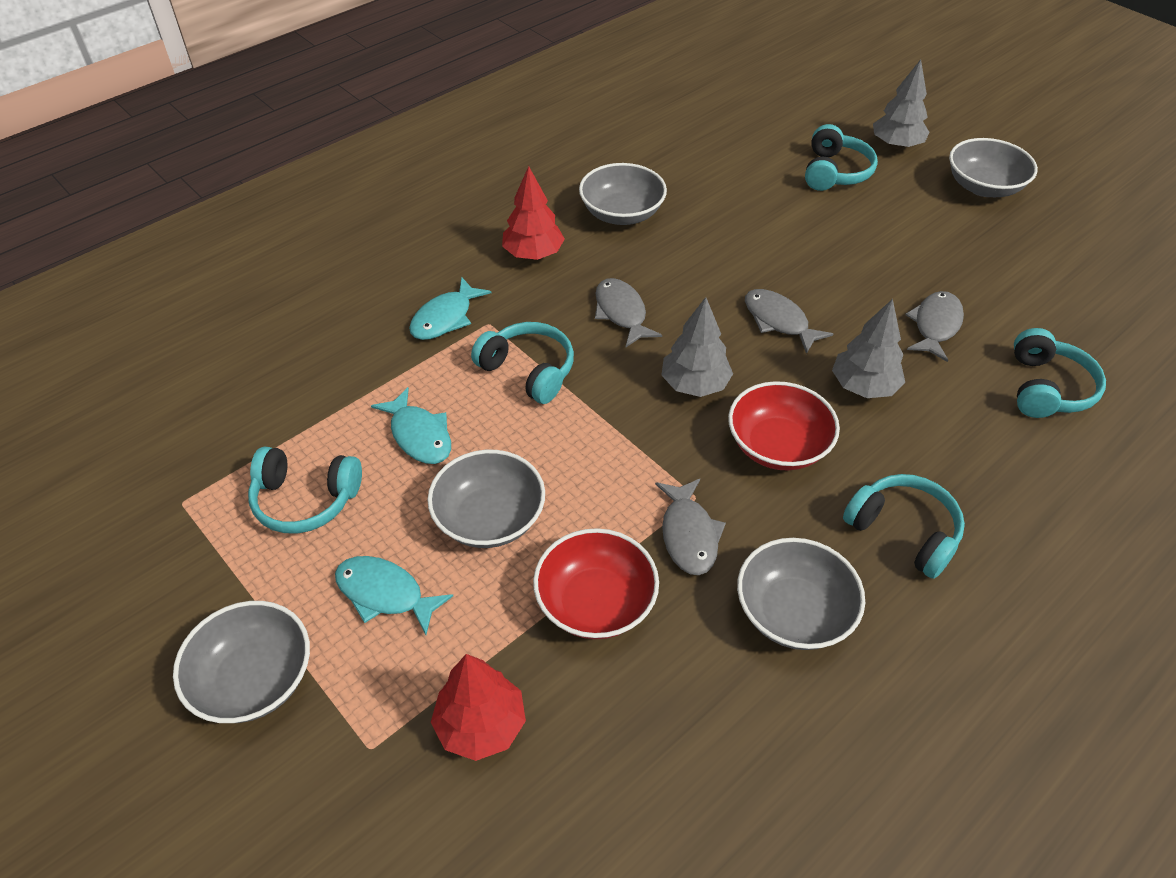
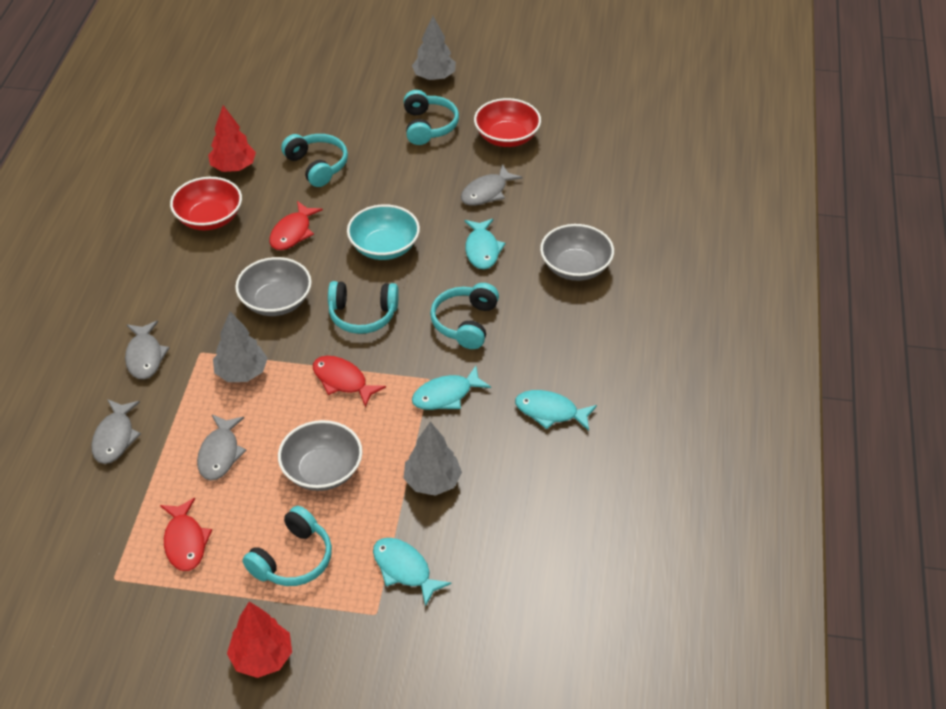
grey bowl: [173,601,310,723] [427,450,545,548] [579,163,667,225] [737,538,865,650] [949,138,1038,197] = 5 -> [235,257,312,316] [278,420,362,491] [540,224,614,281] = 3
red fish: none = 0 -> [160,498,212,571] [269,201,323,250] [313,356,386,407] = 3
turquoise bowl: none = 0 -> [347,204,420,260] = 1
turquoise fish: [335,556,453,635] [371,387,451,464] [409,277,491,340] = 3 -> [373,538,452,607] [412,366,491,410] [464,219,506,269] [515,390,597,431] = 4

